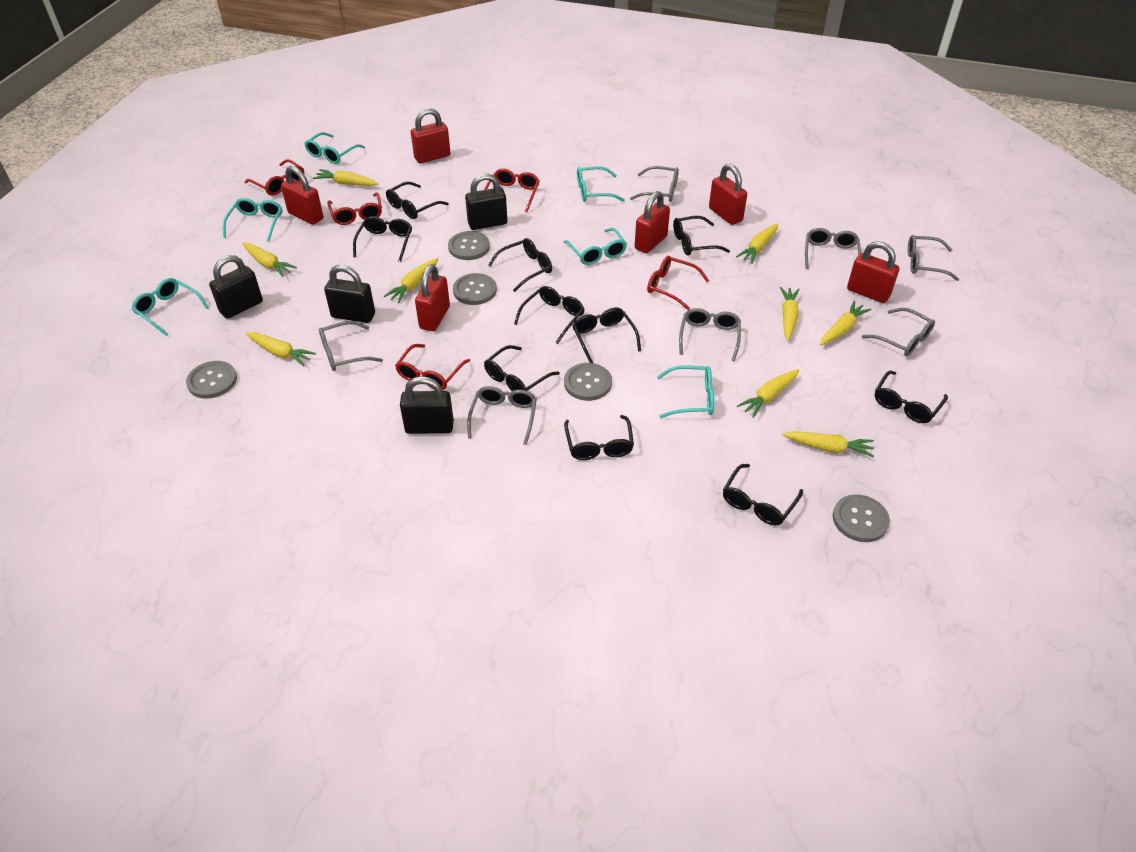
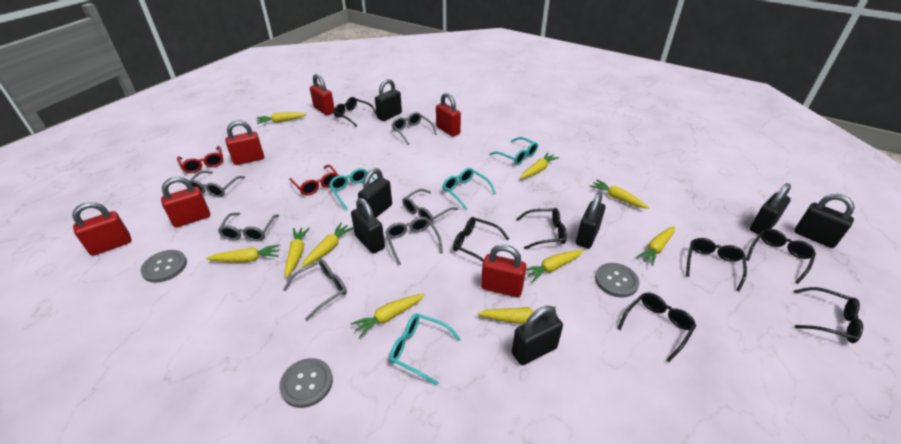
black glasses: [353,216,412,262] [386,182,449,219] [484,345,560,391] [488,238,552,292] [514,286,585,344] [564,415,634,460] [572,307,641,363] [673,216,730,255] [723,464,803,525] [875,371,948,423] = 10 -> [333,97,376,127] [453,217,509,262] [516,208,567,249] [617,293,696,362] [686,238,747,292] [746,229,816,284] [793,287,863,343] = 7
black padlock: [209,255,263,319] [324,265,375,323] [400,376,454,434] [465,174,507,230] = 4 -> [351,198,385,254] [358,168,392,218] [375,79,402,121] [512,306,563,365] [576,193,605,249] [750,183,791,235] [794,194,855,248] = 7
grey button: [186,361,237,399] [448,231,490,260] [453,273,497,305] [564,363,612,401] [833,494,890,542] = 5 -> [140,250,187,283] [279,358,333,408] [595,263,639,298] = 3
grey glasses: [319,321,383,371] [467,386,537,445] [630,166,679,202] [679,308,741,361] [805,228,861,269] [862,308,935,356] [908,235,959,281] = 7 -> [189,171,245,197] [218,213,279,241] [283,259,347,321] [385,217,443,265] [392,112,437,145] [402,189,458,223] = 6
red glasses: [245,159,304,195] [327,192,382,225] [395,344,470,390] [484,169,540,212] [647,256,709,310] = 5 -> [177,146,223,173] [289,165,339,195] = 2
turquoise glasses: [132,278,209,336] [223,198,283,242] [304,132,365,164] [563,228,627,265] [577,166,625,202] [657,365,714,418] = 6 -> [329,168,376,210] [389,314,461,385] [442,168,496,210] [490,137,538,165] = 4
yellow carrot: [242,243,297,277] [246,332,316,367] [313,169,379,186] [384,258,438,303] [736,223,778,264] [737,369,799,418] [780,287,800,340] [782,431,874,457] [820,301,871,345] = 9 -> [206,244,280,263] [257,112,307,124] [285,227,310,278] [301,223,354,268] [351,294,425,338] [478,307,557,324] [520,153,559,179] [526,250,584,282] [590,179,649,209] [636,226,675,266] = 10

